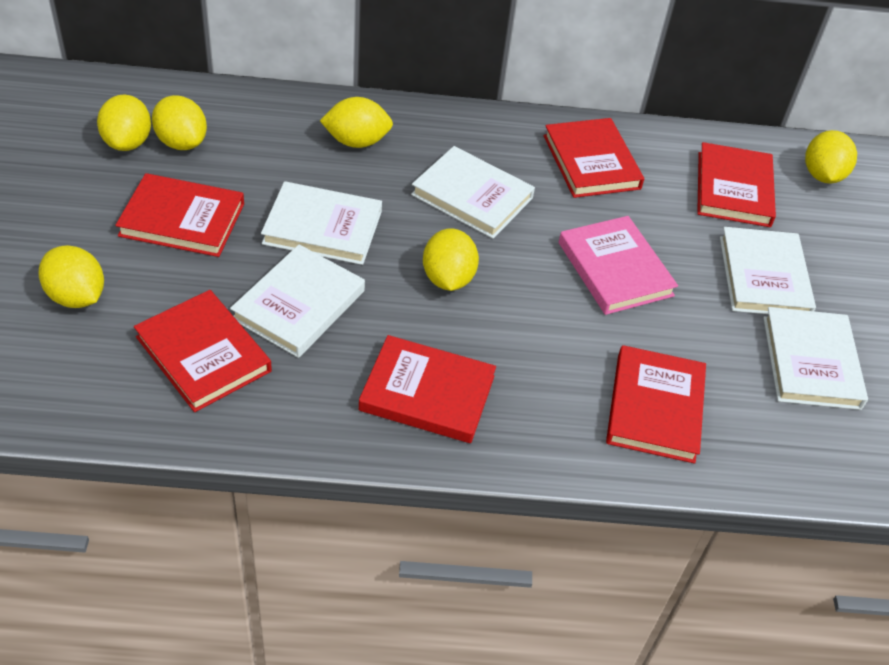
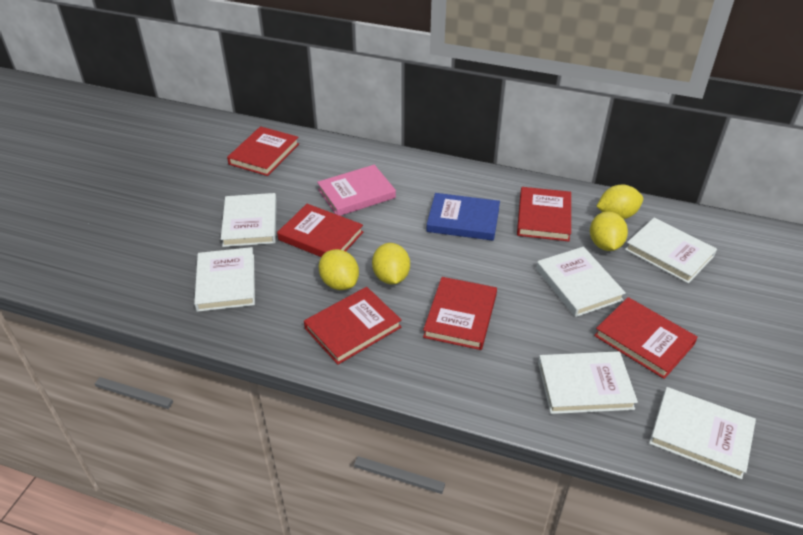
blue book: none = 0 -> [426,193,500,241] = 1
white book: [230,244,365,358] [261,181,382,265] [411,146,535,239] [720,227,816,314] [763,307,868,410] = 5 -> [194,247,255,312] [221,193,277,247] [536,247,626,317] [538,351,638,414] [625,218,717,284] [649,387,756,479] = 6
yellow lemon: [39,245,104,308] [97,95,151,151] [152,95,207,150] [320,97,393,148] [423,228,479,291] [805,130,857,184] = 6 -> [318,249,359,290] [372,243,410,284] [590,211,628,251] [596,185,643,219] = 4

